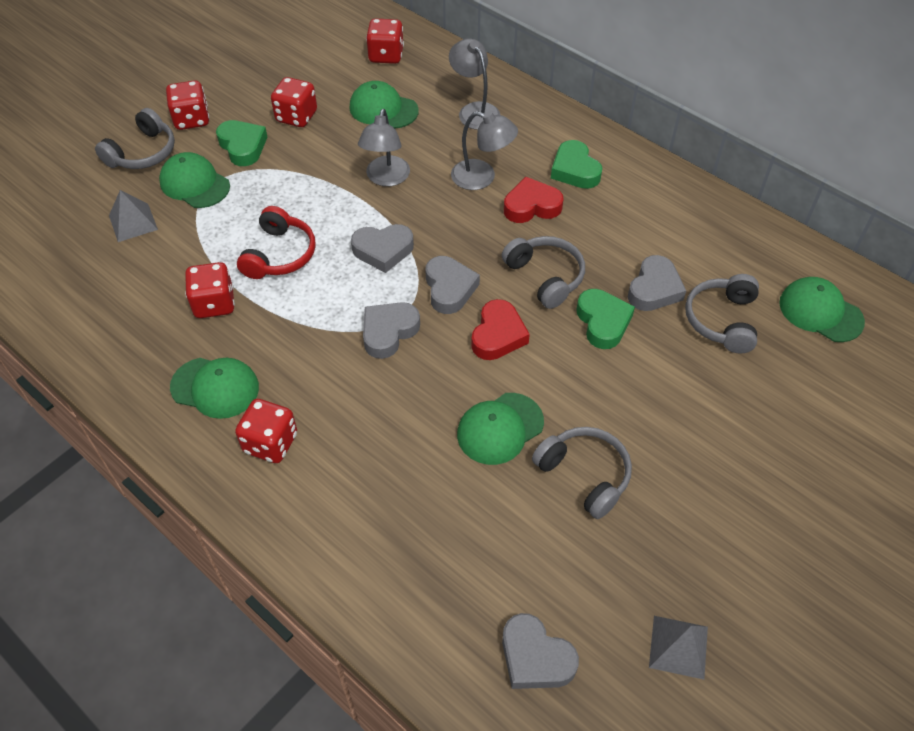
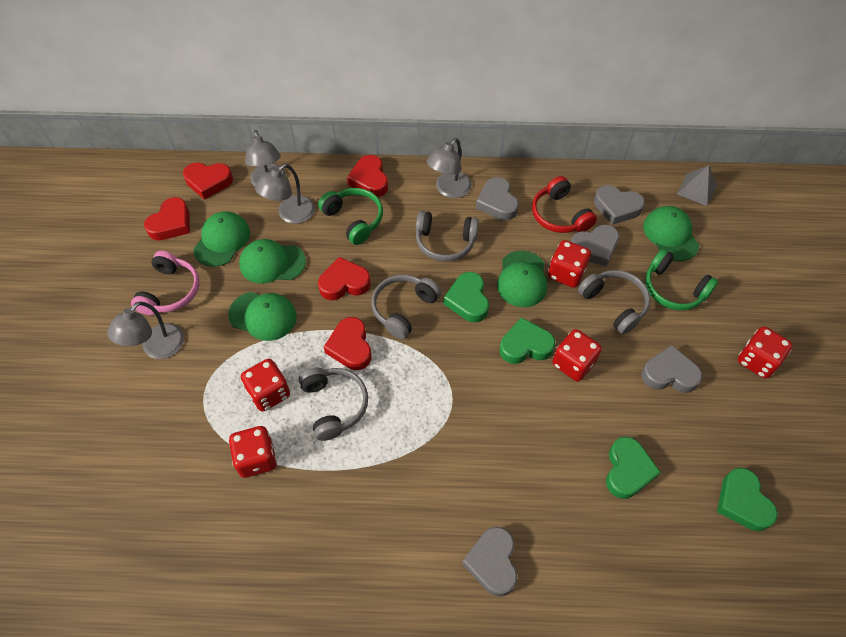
green headphones: none = 0 -> [318,188,383,245] [645,249,718,310] = 2
green heart: [216,120,267,166] [551,140,602,189] [576,289,635,349] = 3 -> [443,272,489,322] [500,317,555,364] [606,437,661,499] [717,468,778,531] = 4
grey lamp: [358,109,410,186] [449,38,500,130] [451,111,518,190] = 3 -> [107,301,184,359] [245,130,286,186] [255,164,315,224] [427,138,472,198] = 4
grey pyramid: [109,190,158,242] [649,616,708,680] = 2 -> [677,165,717,206] = 1
pink headphones: none = 0 -> [131,251,199,315] = 1
red heart: [471,299,530,360] [504,177,564,223] = 2 -> [144,197,190,240] [183,162,233,200] [318,257,371,300] [324,317,372,370] [347,155,388,197] = 5

